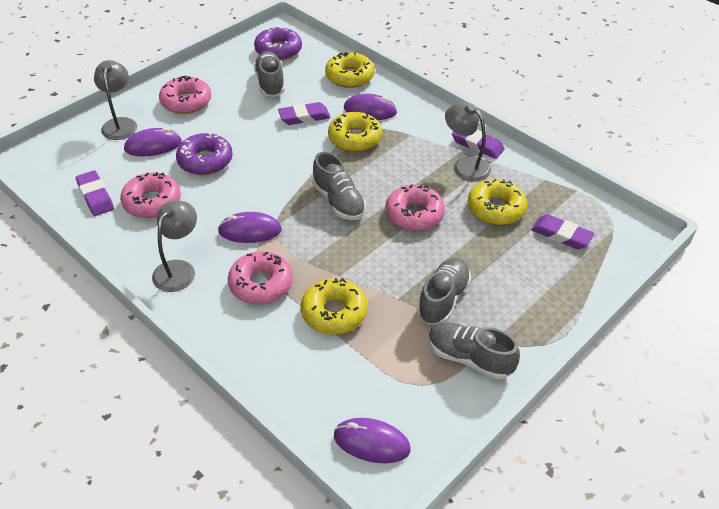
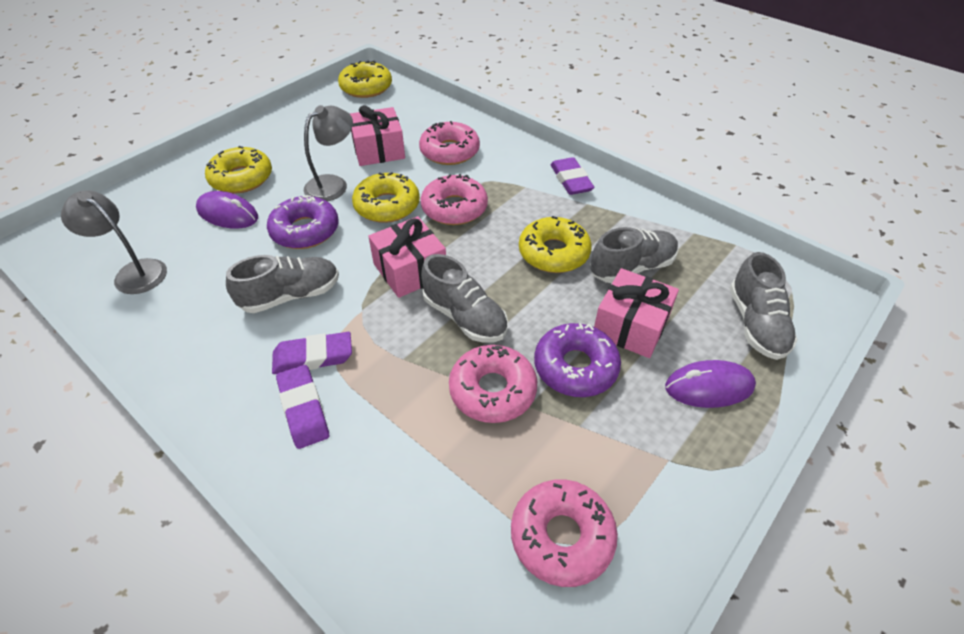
grey lamp: [94,60,137,140] [152,200,197,292] [445,102,491,182] = 3 -> [61,190,167,294] [304,105,353,201] = 2
pink gift: none = 0 -> [350,105,405,166] [368,216,446,298] [594,268,679,358] = 3
purple eraser: [76,170,114,216] [278,102,331,125] [452,130,505,159] [531,214,594,249] = 4 -> [272,332,352,374] [276,365,329,449] [550,157,595,195] = 3
purple mouse: [124,128,182,156] [218,212,282,243] [334,418,411,463] [344,94,397,120] = 4 -> [196,191,258,228] [665,360,756,408] = 2

